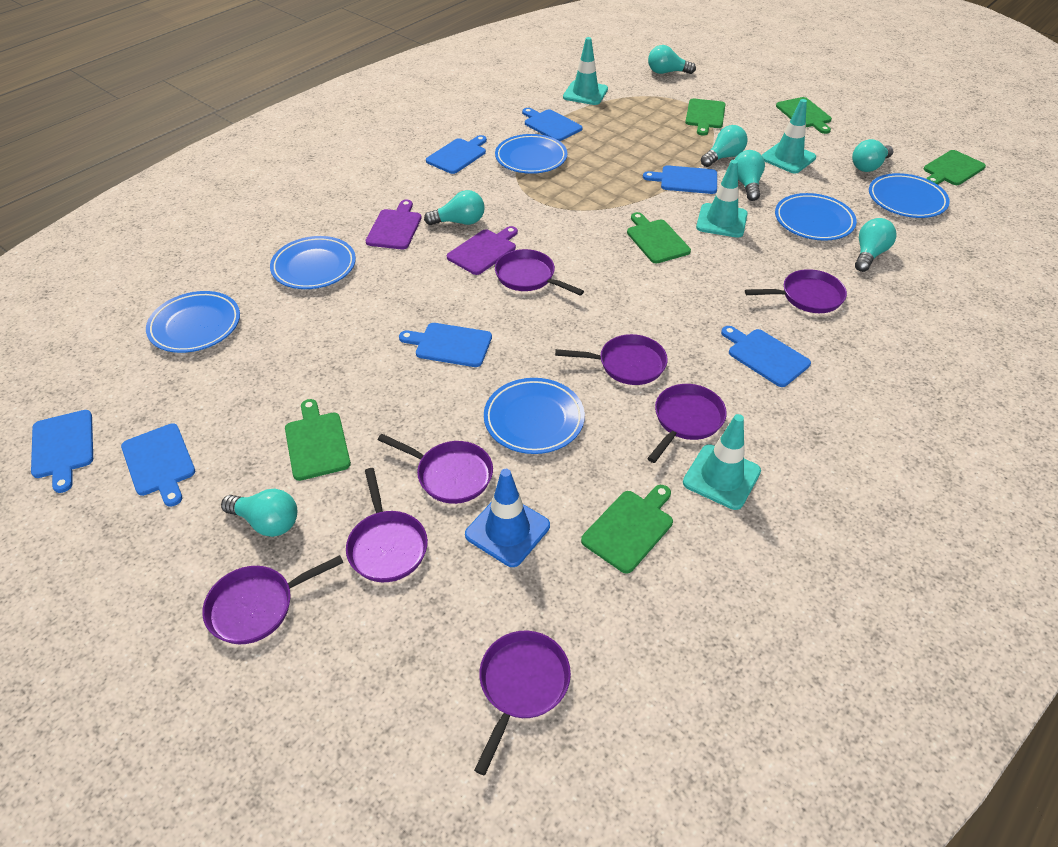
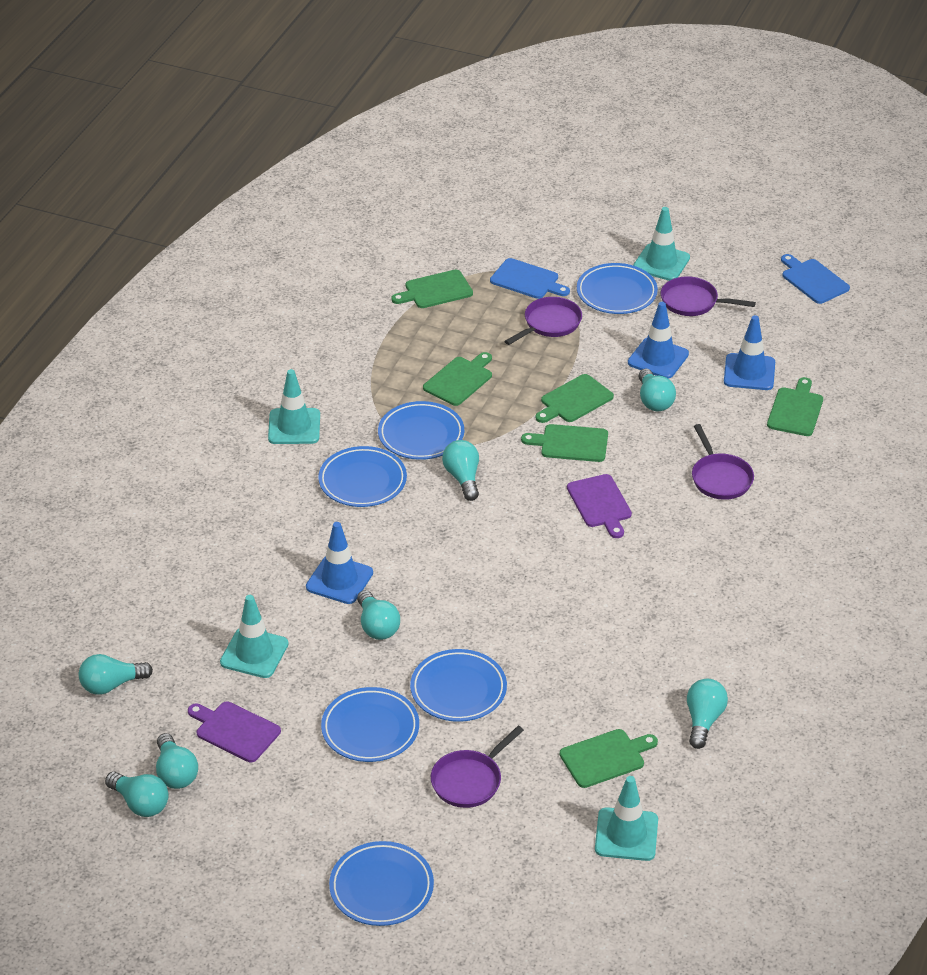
blue cutting board: [31,410,93,493] [121,424,196,507] [399,323,492,367] [426,135,487,174] [522,108,582,141] [643,165,717,194] [721,326,811,387] = 7 -> [490,258,570,299] [781,254,850,304] = 2
blue traffic cone: [465,469,550,567] = 1 -> [306,522,373,604] [628,302,689,379] [724,315,775,390] = 3
purple pan: [202,555,343,644] [346,468,428,582] [378,434,493,504] [474,631,571,775] [495,249,584,296] [555,334,668,385] [647,384,727,463] [745,269,847,313] = 8 -> [431,726,524,808] [504,297,582,345] [661,276,756,316] [692,424,754,500] = 4

